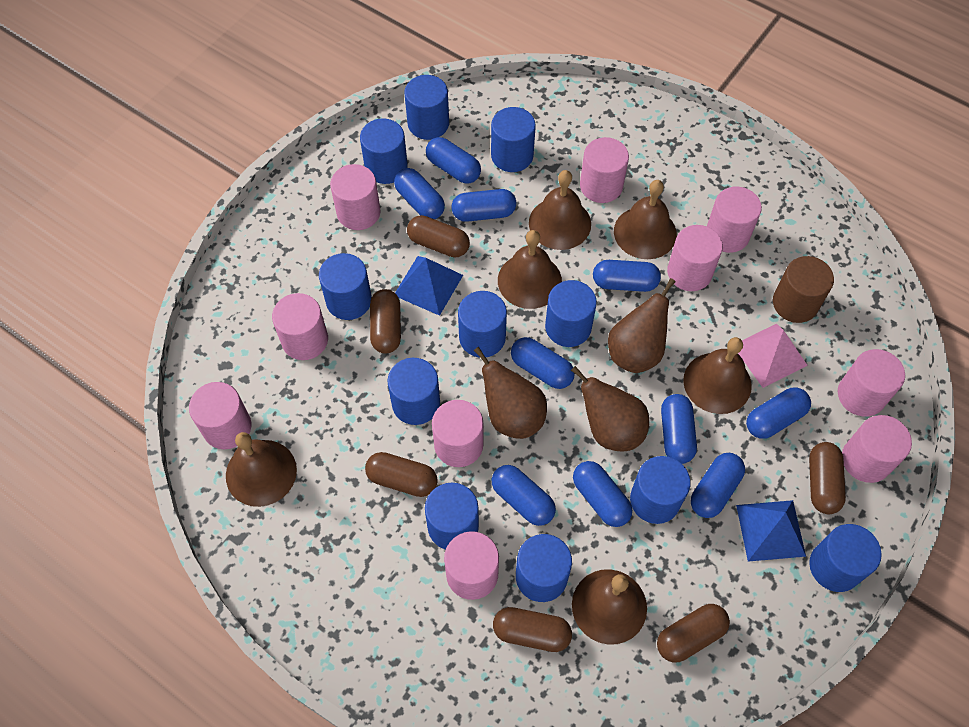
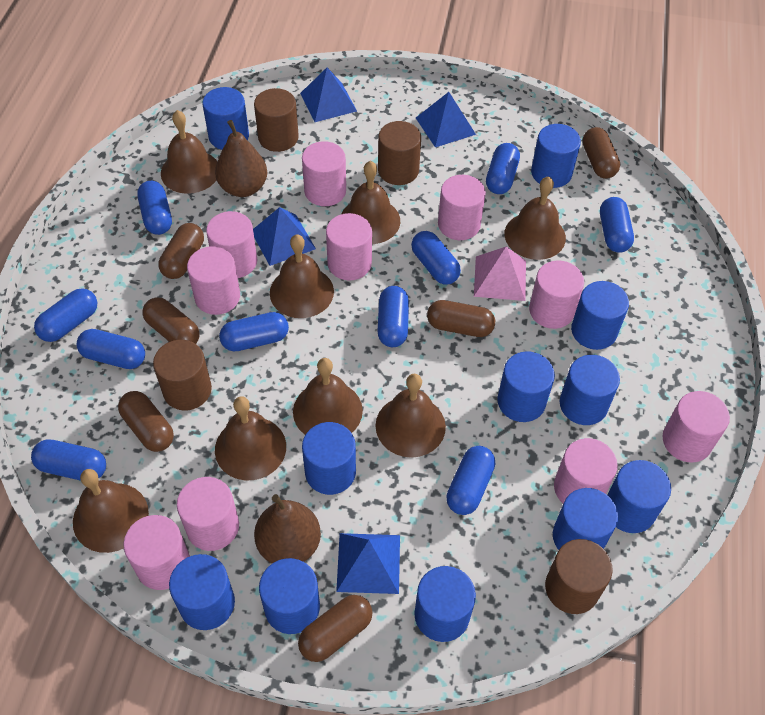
blue pyramid: [395,256,463,316] [736,500,806,562] = 2 -> [253,207,316,266] [300,68,357,122] [336,533,400,594] [416,92,476,147] = 4
brown bell: [226,432,297,507] [498,230,562,309] [529,170,591,250] [572,569,647,645] [614,180,677,259] [683,337,752,414] = 6 -> [73,469,149,553] [161,110,217,194] [215,396,286,481] [270,234,334,318] [293,358,363,435] [341,161,400,244] [375,374,446,458] [504,176,566,260] = 8
brown cylinder: [773,256,834,323] = 1 -> [153,340,212,410] [254,88,299,152] [378,121,421,185] [545,539,613,614] = 4
brown pear: [474,347,547,439] [571,366,649,451] [608,278,676,373] = 3 -> [215,120,267,197] [254,494,321,564] = 2

